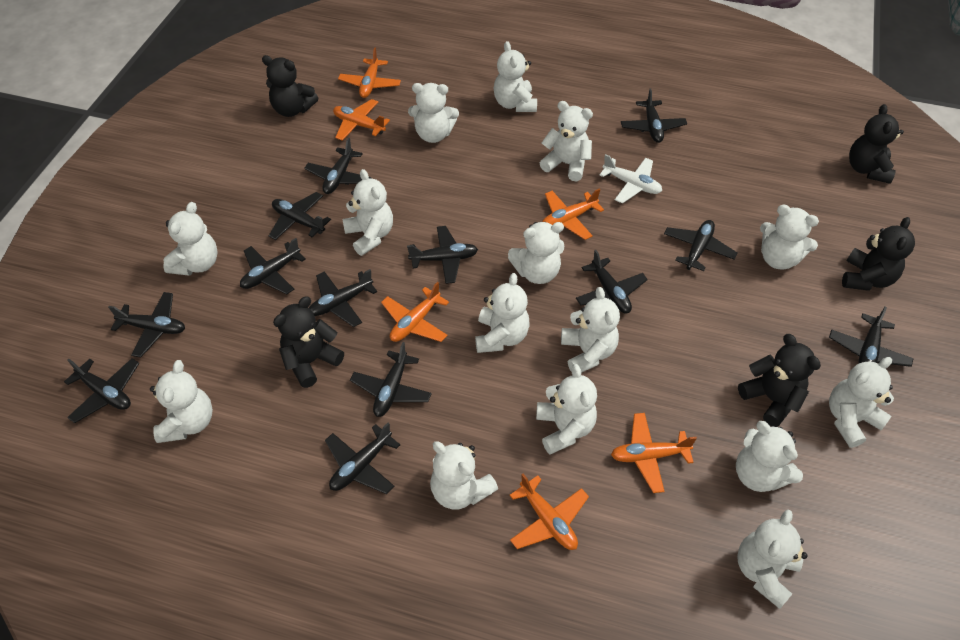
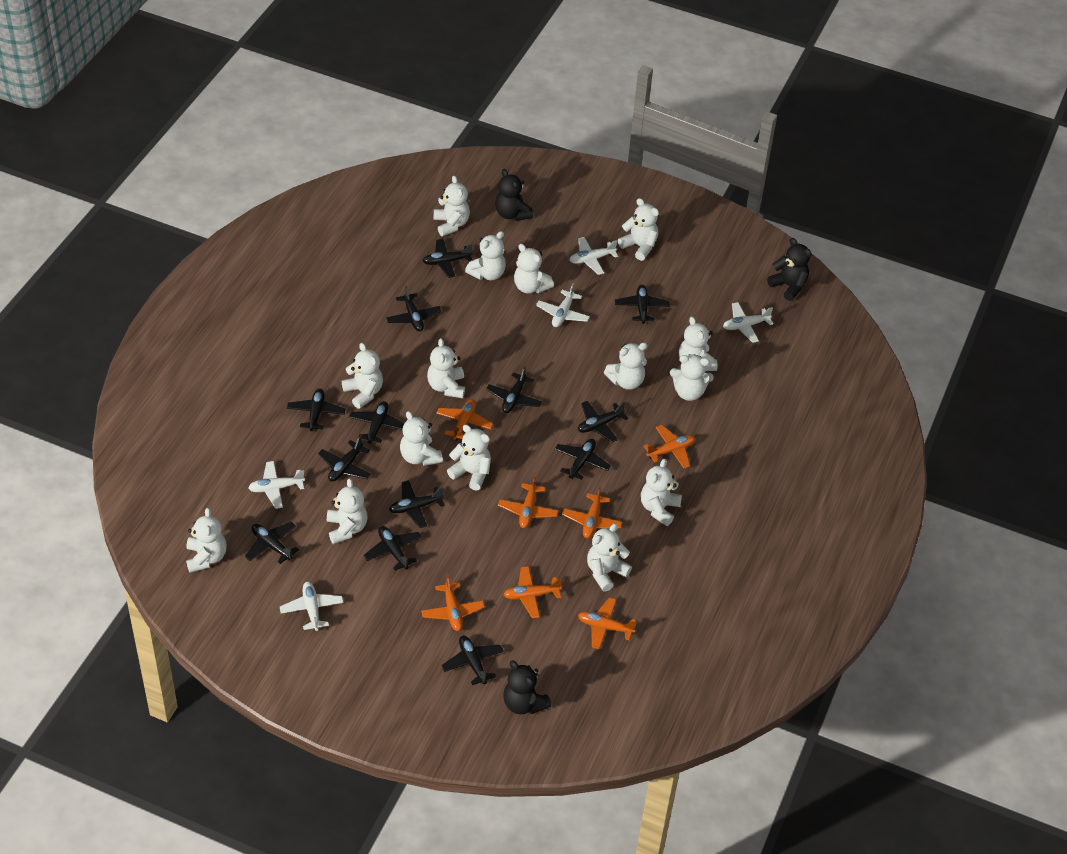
black teddy bear: [262,55,318,117] [273,296,344,388] [738,334,821,427] [842,217,915,291] [849,104,904,184] = 5 -> [495,169,533,221] [503,660,551,715] [767,238,811,301] = 3
orange plane: [333,99,390,141] [338,47,401,98] [381,282,449,342] [509,474,589,550] [542,189,604,240] [611,413,697,493] = 6 -> [421,575,485,631] [436,399,493,441] [498,476,559,528] [503,566,562,618] [562,486,623,538] [578,597,637,650] [644,425,695,468] = 7
white plane: [600,154,662,204] = 1 -> [248,461,305,509] [280,582,344,631] [536,283,590,327] [569,237,618,275] [723,302,773,343] = 5

